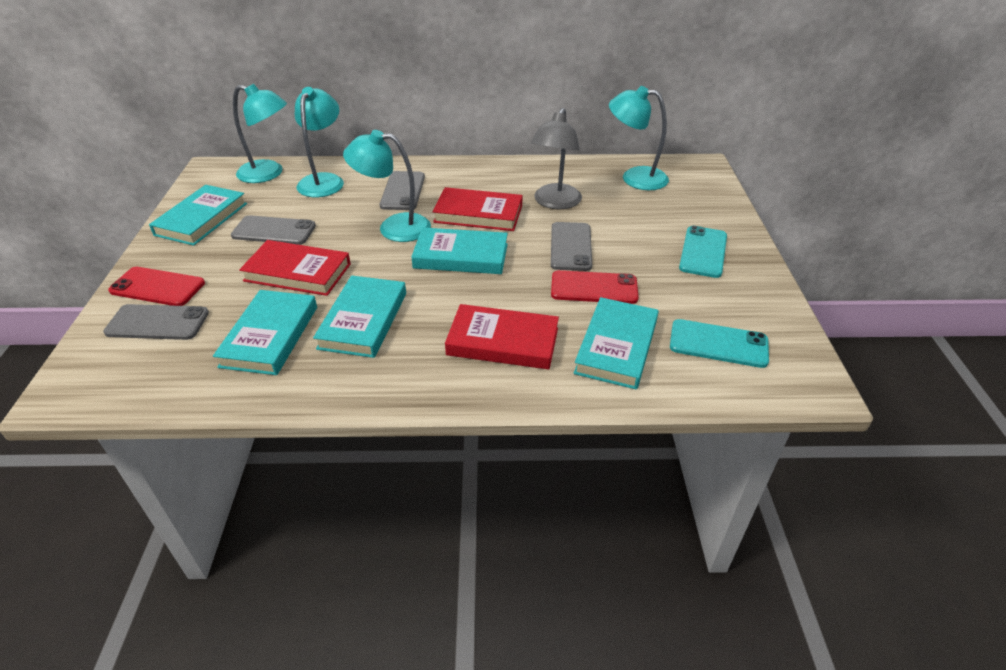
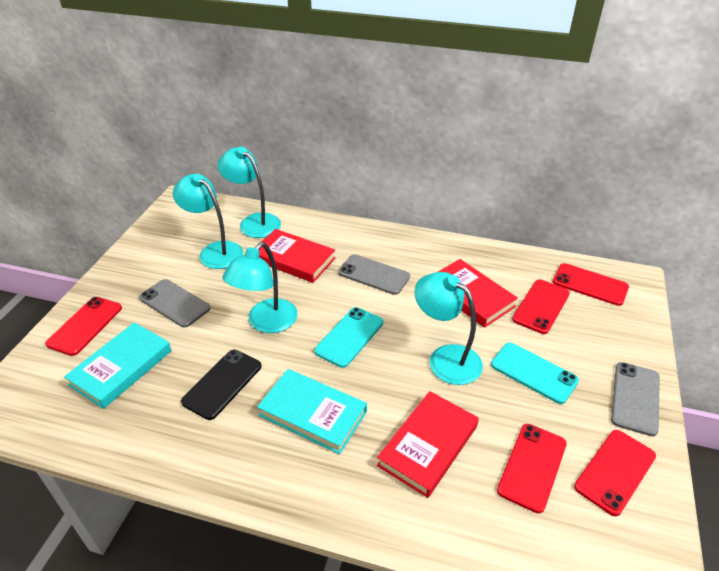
black phone: none = 0 -> [181,350,262,420] = 1
grey lamp: [531,108,582,209] = 1 -> none = 0
grey phone: [103,304,209,340] [231,215,316,245] [380,171,425,210] [551,222,592,271] = 4 -> [139,279,210,328] [338,254,410,295] [611,362,660,436] = 3
red phone: [108,267,205,306] [551,270,639,304] = 2 -> [45,297,122,356] [497,424,567,513] [512,279,570,334] [553,263,629,306] [574,430,656,516] = 5
turquoise book: [149,185,247,246] [213,290,317,375] [313,275,406,358] [411,228,508,274] [574,297,659,390] = 5 -> [64,322,172,409] [257,369,367,454] = 2

